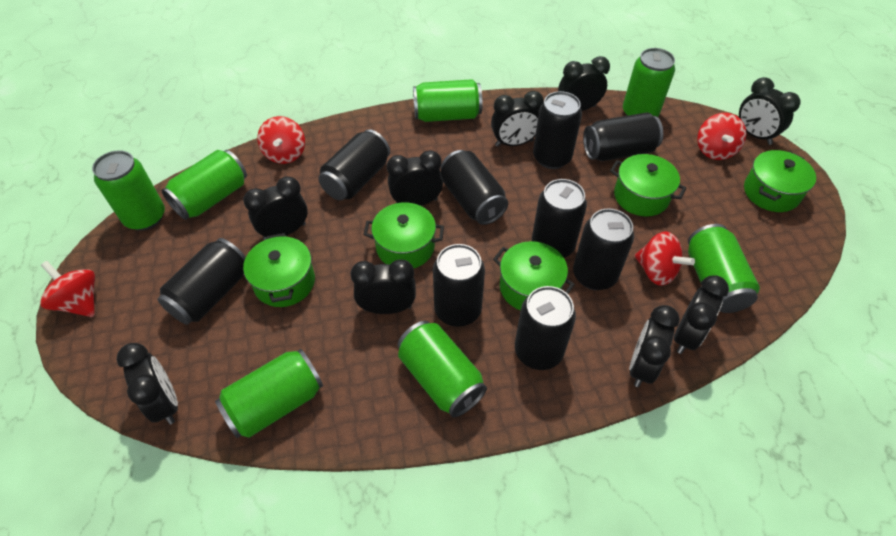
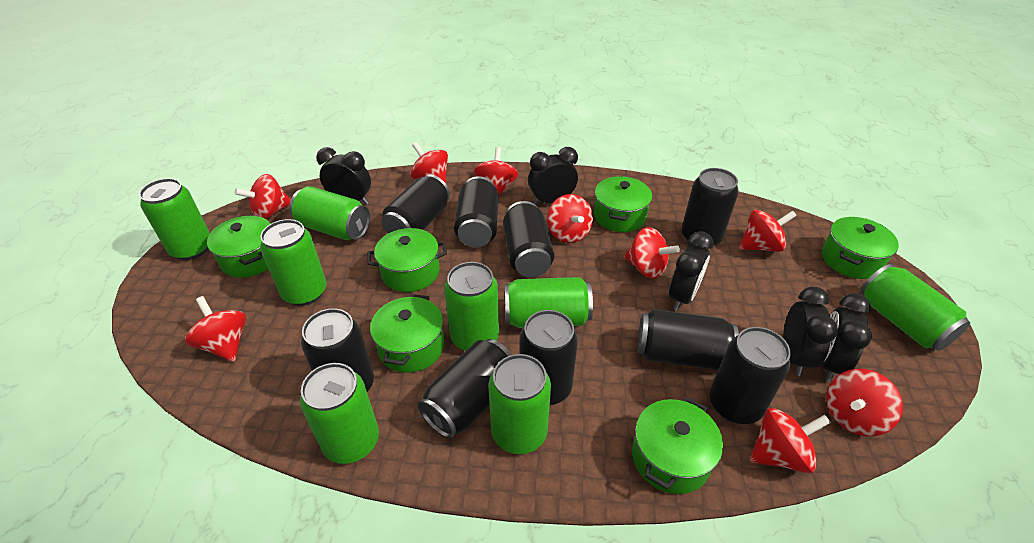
black clock: [116,343,178,425] [243,176,308,240] [350,259,416,314] [387,150,443,206] [491,91,544,147] [558,56,610,111] [629,305,680,387] [674,275,729,354] [739,77,801,145] = 9 -> [316,147,371,205] [528,147,578,205] [669,231,714,311] [783,286,838,376] [820,293,872,382] = 5
green can: [92,150,165,231] [161,150,247,220] [215,349,323,438] [397,321,487,418] [413,79,482,122] [623,48,675,117] [688,224,760,313] = 7 -> [139,178,210,260] [260,219,327,306] [289,186,370,240] [300,363,379,464] [444,262,499,351] [488,354,551,454] [504,277,593,328] [861,264,970,351] = 8
green pot: [243,233,315,307] [363,203,444,269] [493,241,575,311] [610,154,687,216] [744,150,816,212] = 5 -> [207,216,270,278] [367,228,447,292] [370,294,444,373] [594,176,652,232] [632,397,723,494] [822,217,899,279] = 6
red spinning top: [40,261,95,317] [257,116,305,164] [635,231,695,286] [697,113,747,160] = 4 -> [185,296,246,362] [234,174,291,219] [411,142,448,183] [474,147,518,195] [547,194,593,243] [624,227,680,279] [739,210,797,252] [750,408,831,473] [826,369,903,436] = 9

